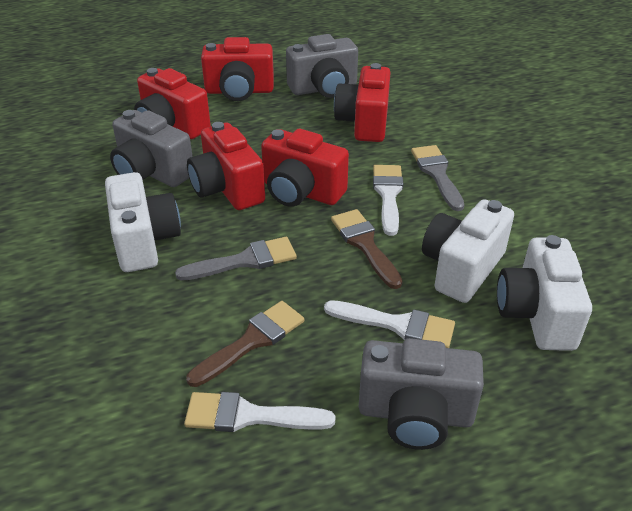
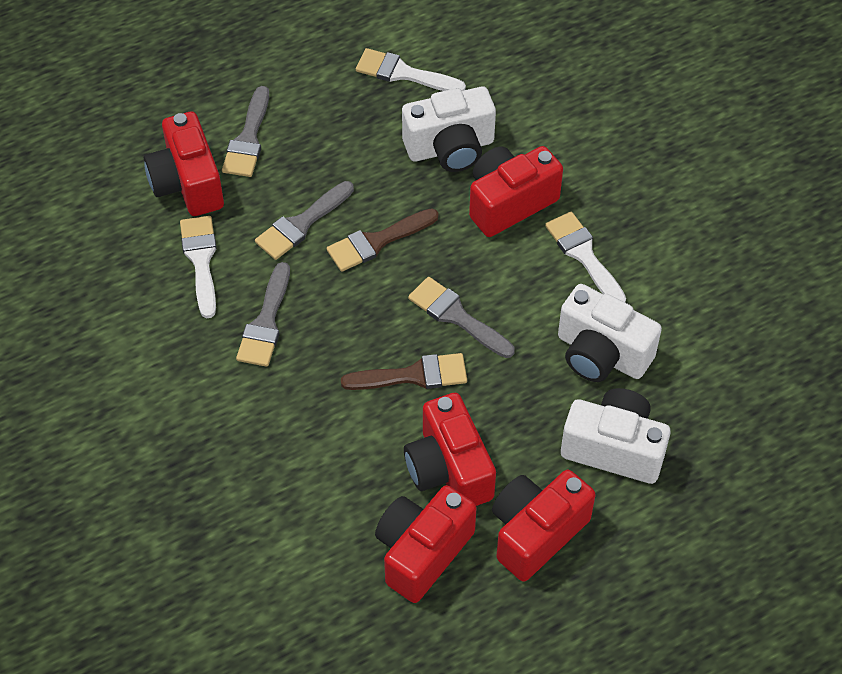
grey brush: [175,237,297,281] [411,145,464,211] = 2 -> [222,86,269,177] [236,262,290,367] [255,181,354,260] [408,277,515,358] = 4
grey camera: [110,110,193,187] [286,34,358,98] [359,338,484,450] = 3 -> none = 0

